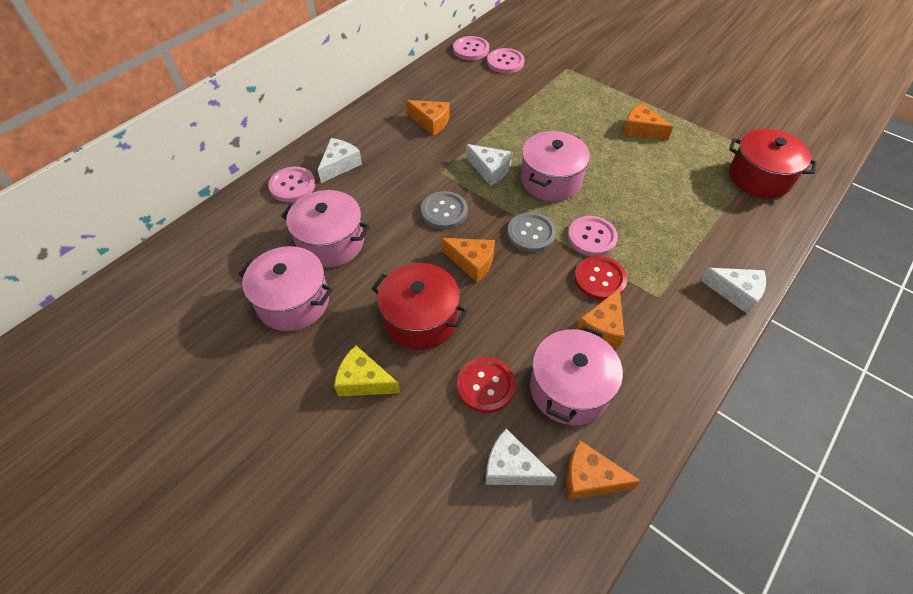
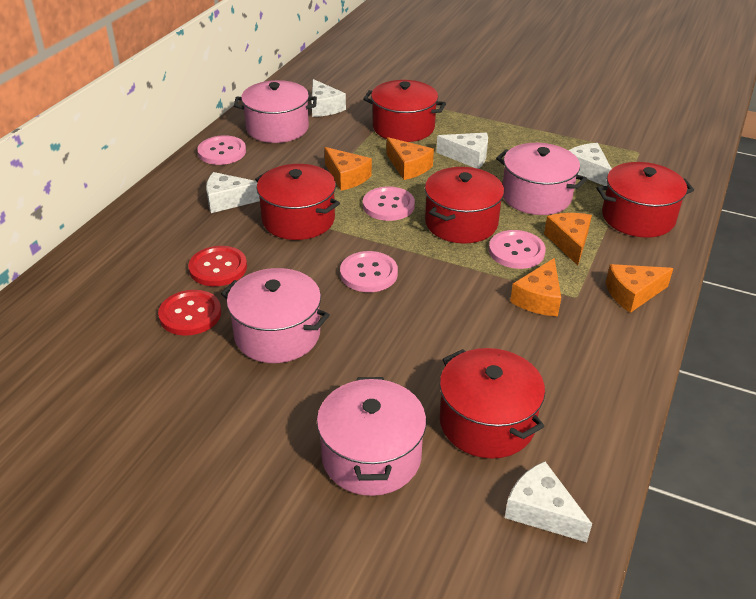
grey button: [421,191,468,229] [507,212,556,252] = 2 -> none = 0
red pot: [371,263,468,350] [729,129,817,199] = 2 -> [255,164,340,240] [363,80,446,142] [425,167,504,243] [440,348,545,458] [597,162,694,238] = 5
white cheese: [318,138,362,183] [466,144,512,186] [485,429,557,485] [701,268,766,314] = 4 -> [206,172,260,213] [311,79,346,117] [436,133,488,169] [505,461,592,542] [568,143,612,186] = 5
yellow cheese: [334,345,400,396] = 1 -> none = 0

